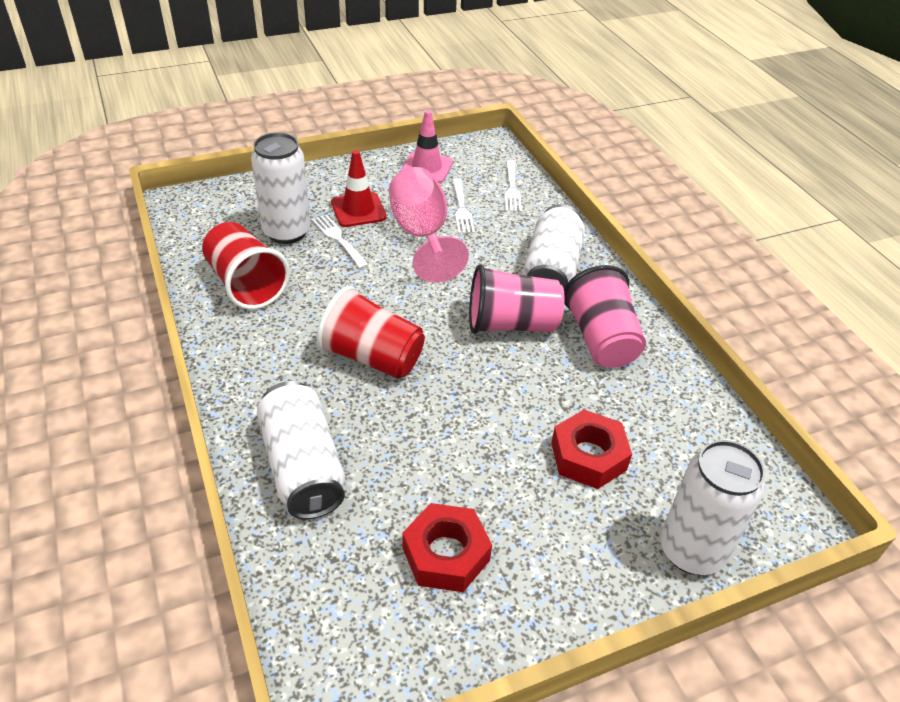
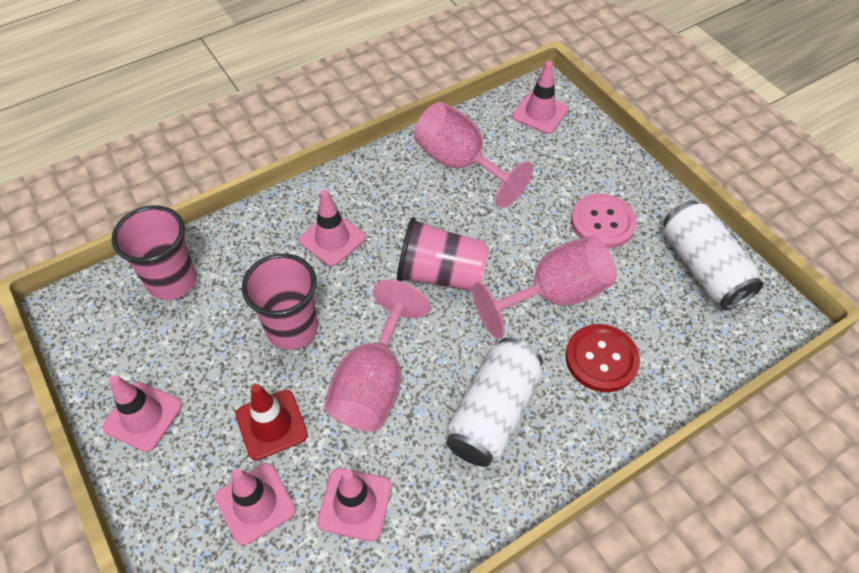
pink button: none = 0 -> [571,194,637,248] = 1
pink cup: [469,265,565,334] [564,265,646,368] = 2 -> [112,205,197,300] [242,253,318,350] [397,217,489,291] = 3
pink goblet: [389,167,469,283] = 1 -> [324,280,430,432] [414,102,534,208] [472,236,617,339] = 3
pink traffic cone: [401,110,453,183] = 1 -> [102,375,182,452] [215,463,296,546] [299,190,366,266] [317,468,392,541] [512,61,569,134] = 5
red button: none = 0 -> [565,324,640,392] = 1
red cup: [202,222,290,310] [316,286,425,379] = 2 -> none = 0
red nut: [403,503,492,592] [551,410,632,489] = 2 -> none = 0
white can: [251,133,310,244] [257,381,345,519] [522,204,585,288] [660,440,765,575] = 4 -> [446,338,543,467] [663,201,763,309] = 2
white fork: [312,214,369,269] [452,178,475,234] [505,160,522,212] = 3 -> none = 0

